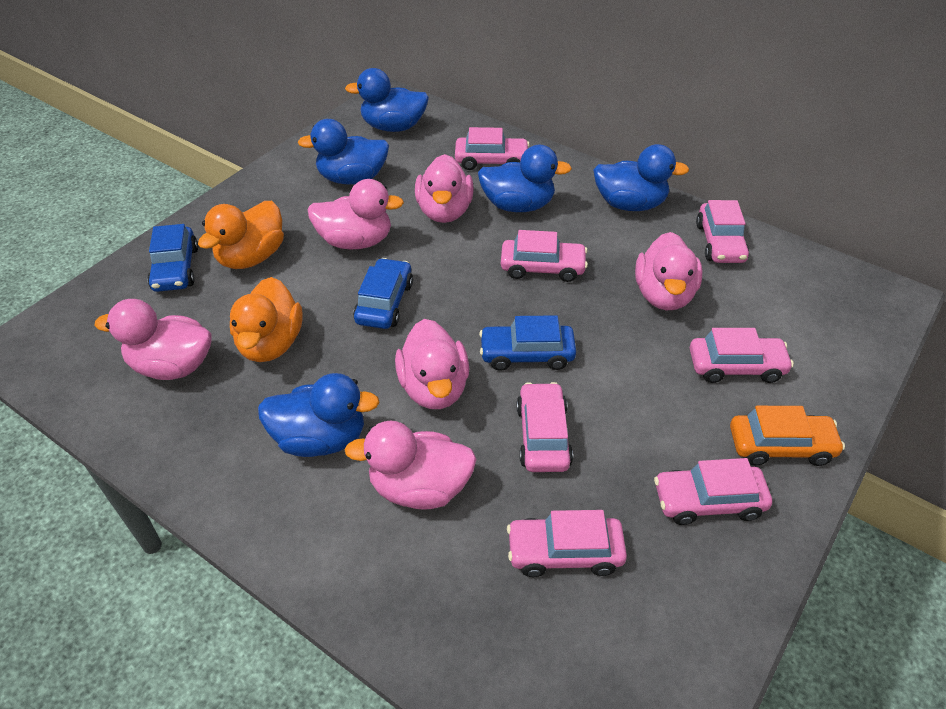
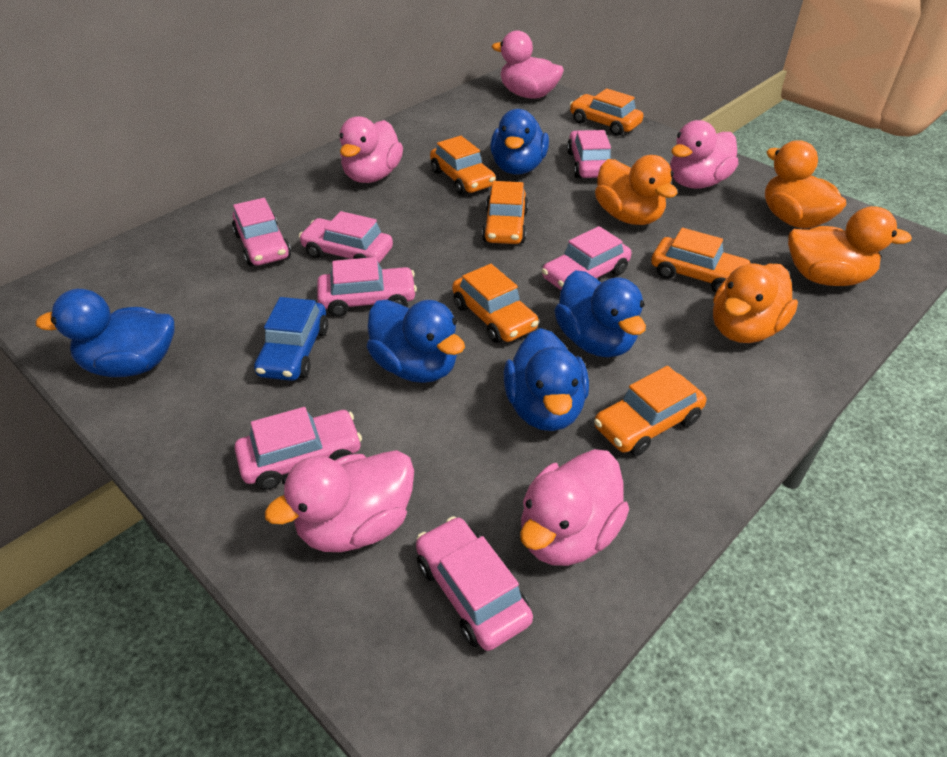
blue car: [147,224,198,292] [353,258,413,329] [479,315,576,371] = 3 -> [254,297,328,381] = 1
orange car: [730,406,845,466] = 1 -> [430,136,496,195] [452,264,539,343] [482,181,528,244] [570,88,643,136] [594,366,706,456] [651,228,750,293] = 6
orange duck: [198,201,284,269] [230,277,303,362] = 2 -> [595,155,678,225] [713,263,798,343] [765,141,846,229] [788,206,912,286] = 4
pink duck: [94,299,212,380] [308,179,404,250] [344,421,477,510] [395,319,469,409] [415,154,474,223] [635,232,702,310] = 6 -> [265,450,414,552] [339,116,403,183] [492,30,564,99] [520,449,629,566] [670,120,738,189] = 5

